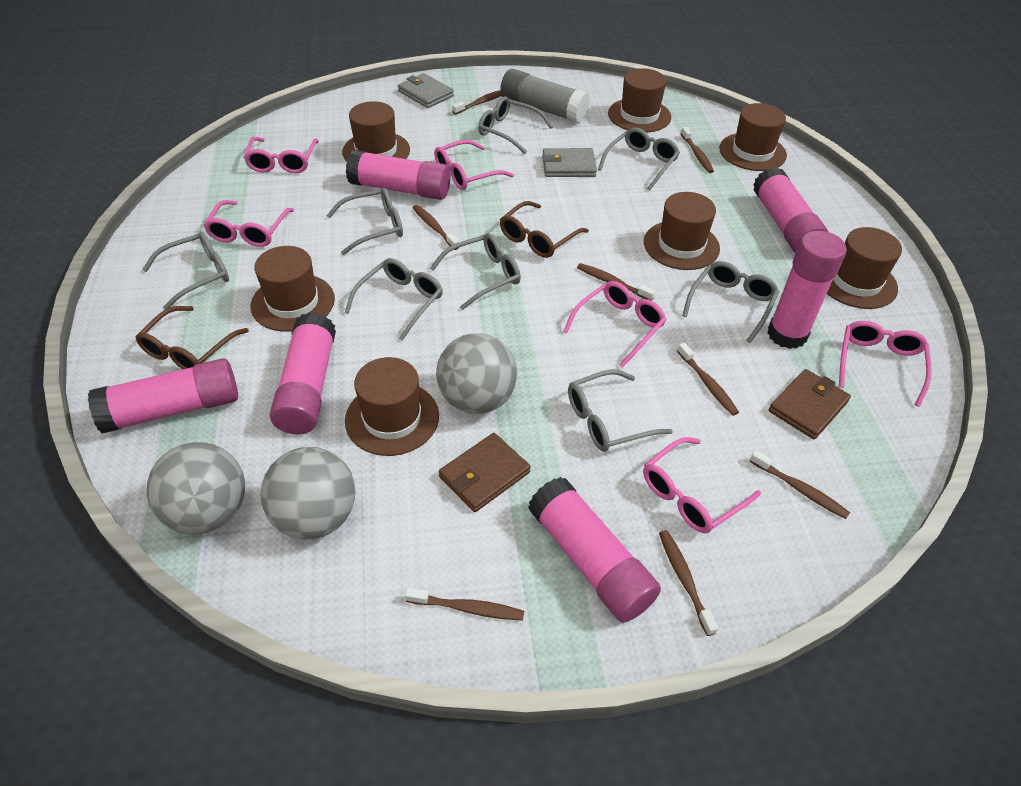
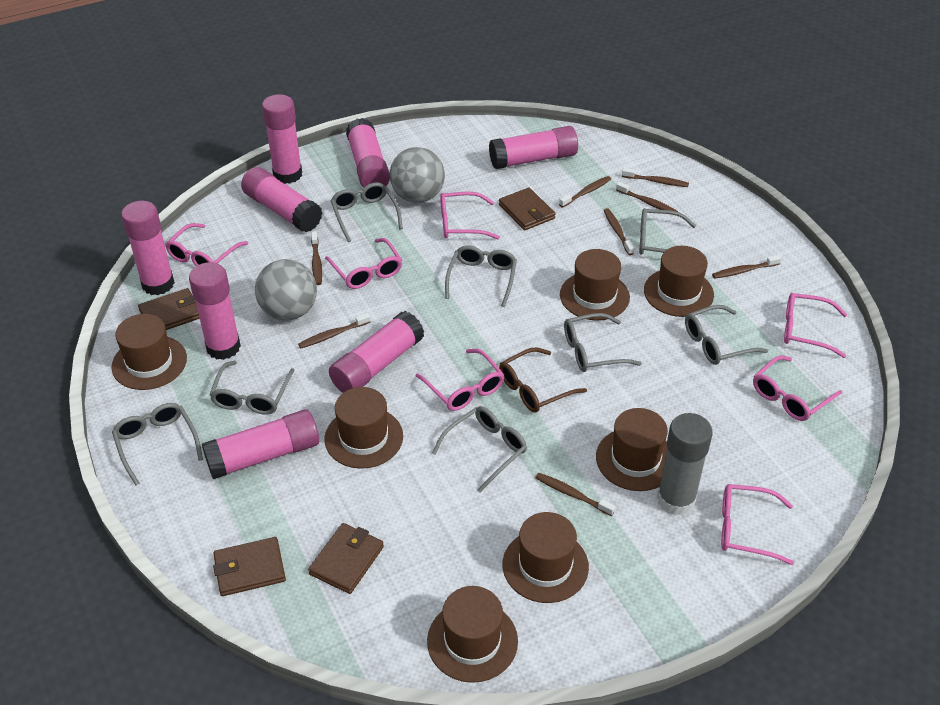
brown glasses: [135,306,249,369] [500,201,589,258] = 2 -> [499,347,587,413] = 1
brown wallet: [439,433,531,512] [769,369,851,439] = 2 -> [138,288,200,330] [213,537,286,596] [308,523,384,594] [499,187,555,230] = 4
grey ball: [147,442,245,534] [260,447,356,540] [436,333,517,414] = 3 -> [255,259,317,321] [390,147,445,203] = 2
grey wallet: [398,73,454,108] [542,148,597,177] = 2 -> none = 0
pink glasses: [203,200,294,247] [244,137,319,173] [434,140,514,190] [563,281,667,368] [643,437,761,533] [839,321,932,407] = 6 -> [165,223,249,266] [325,238,402,289] [416,349,504,411] [440,192,500,239] [721,484,794,565] [753,355,842,421] [784,293,847,358] = 7
pink glue stick: [88,358,238,434] [270,313,336,434] [346,150,450,200] [528,477,661,623] [753,167,828,253] [767,231,847,349] = 6 -> [121,201,175,295] [189,262,241,360] [202,409,319,479] [241,167,322,233] [262,94,302,184] [329,311,424,393] [346,118,390,188] [489,126,578,169] = 8

